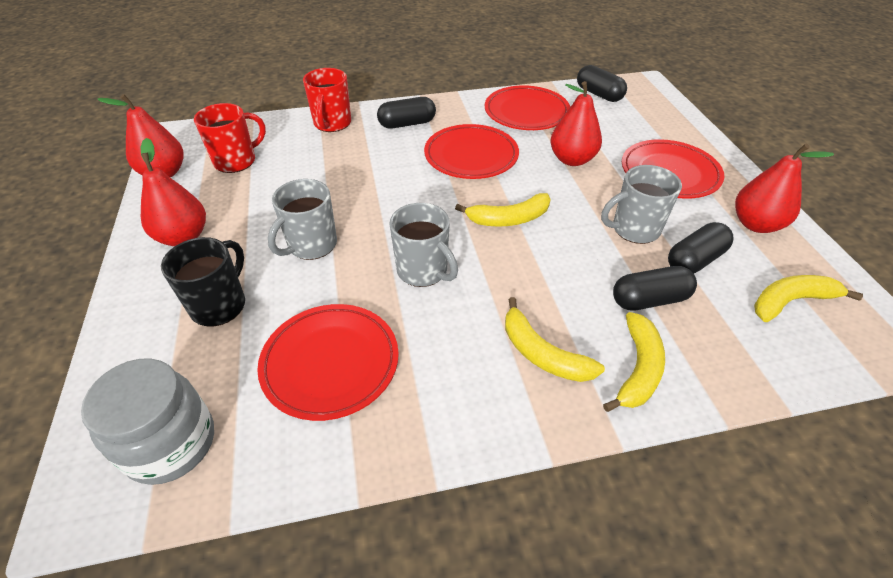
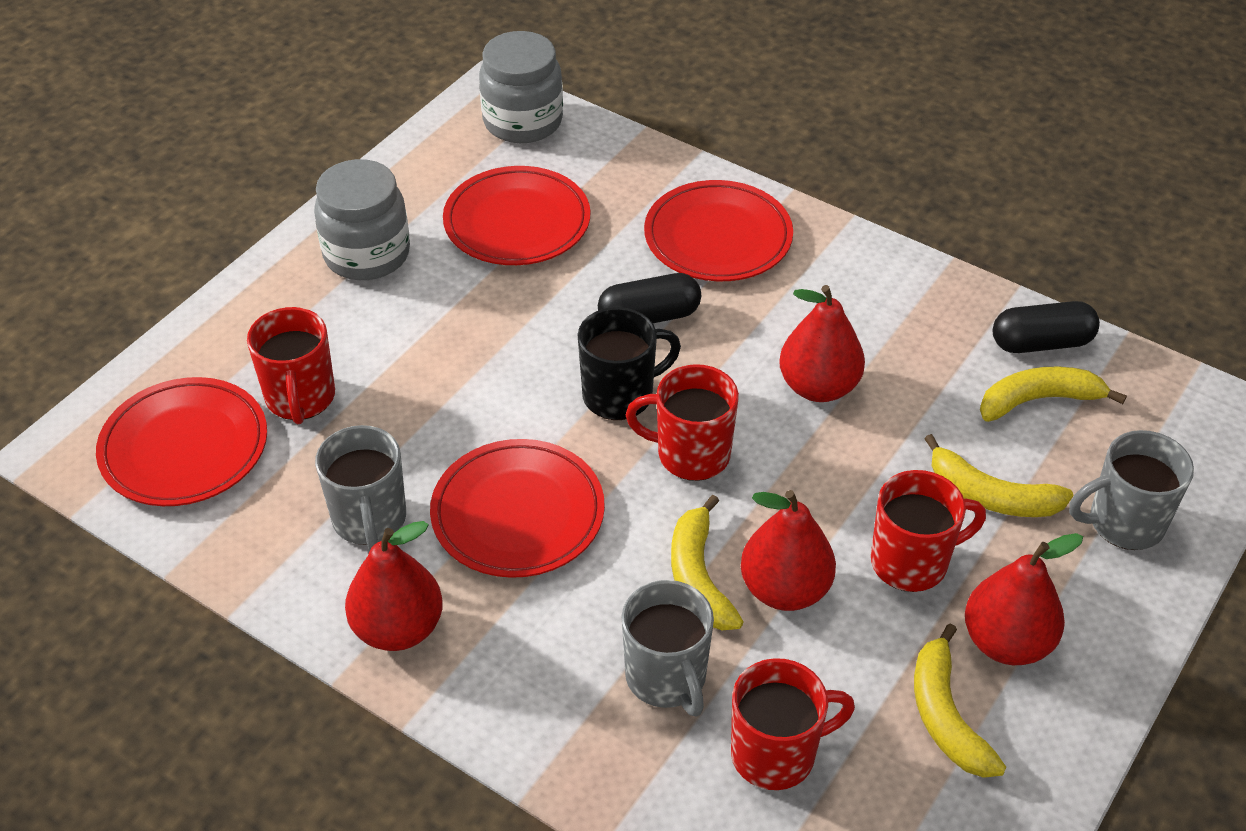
black capsule: [377,97,436,129] [577,65,627,102] [613,266,697,310] [668,222,733,274] = 4 -> [598,273,701,323] [993,301,1100,353] = 2
grey jar: [81,358,214,485] = 1 -> [314,159,410,280] [479,31,563,143] = 2
red mug: [194,103,266,173] [303,68,351,132] = 2 -> [247,307,335,424] [626,364,739,481] [731,658,855,790] [871,470,986,592] = 4

